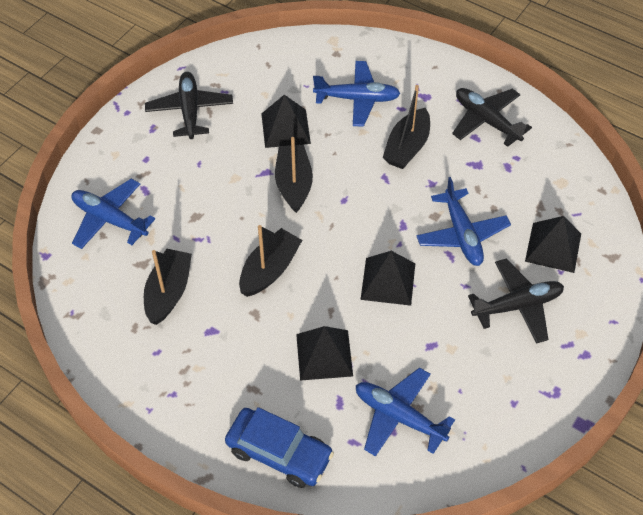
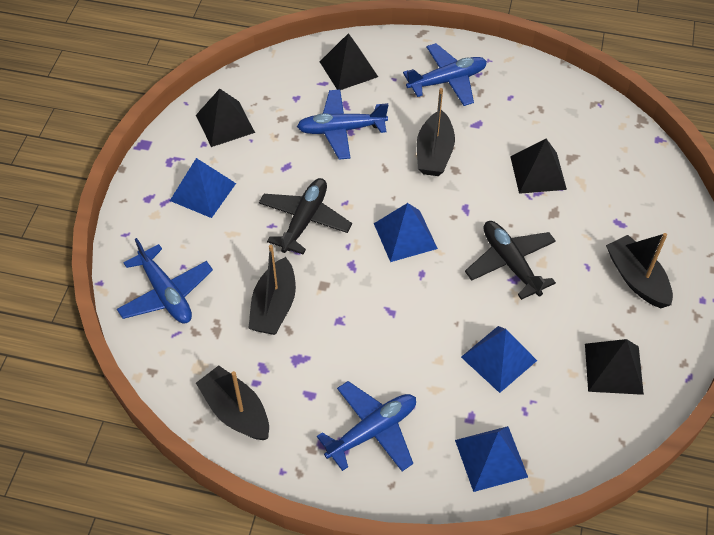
black plane: [145,72,233,139] [452,88,532,147] [468,259,564,344] = 3 -> [259,178,352,254] [465,221,556,300] = 2
blue car: [225,407,334,488] = 1 -> none = 0
blue pyramid: none = 0 -> [170,158,236,218] [374,203,438,262] [455,426,528,492] [461,326,537,393] = 4

